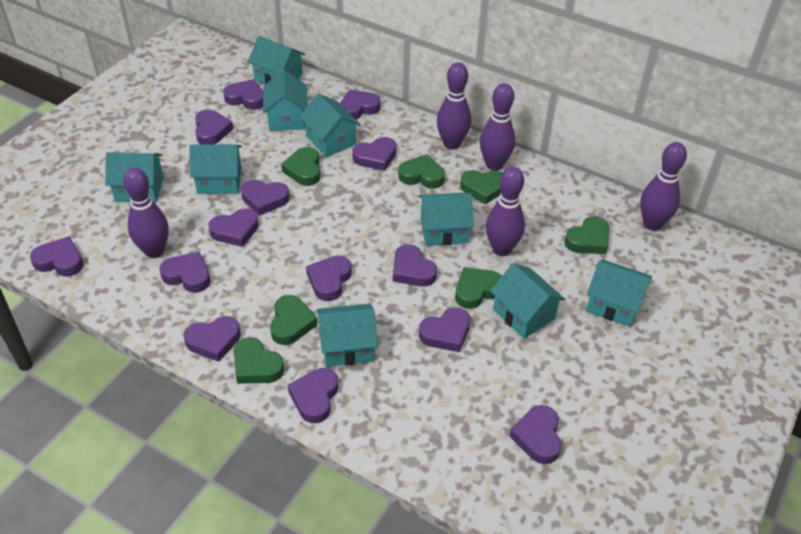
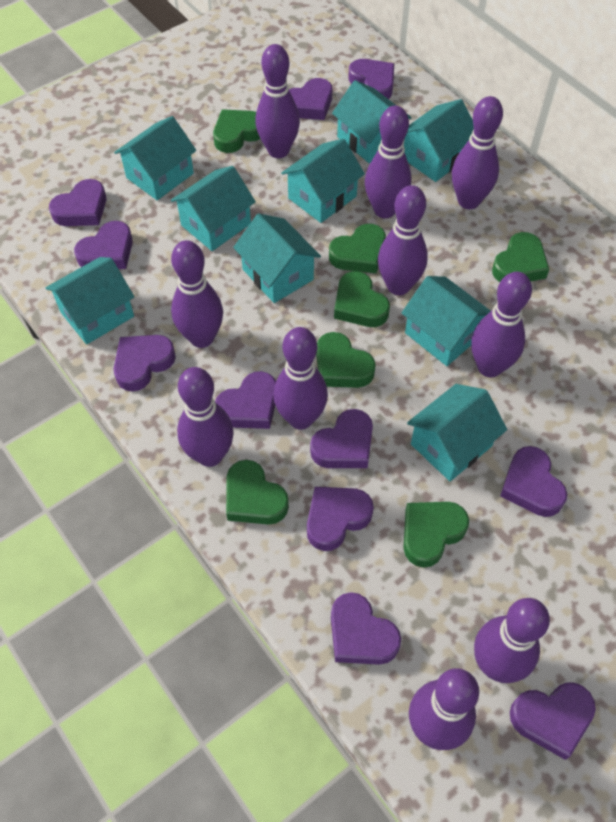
purple bowling pin: [123,168,169,258] [437,62,471,150] [480,83,515,171] [486,167,525,256] [640,142,687,231] = 5 -> [171,240,223,348] [177,367,234,467] [255,44,300,158] [273,327,328,430] [365,106,411,218] [378,185,428,295] [409,668,479,750] [452,96,503,209] [471,272,532,377] [474,598,550,683] = 10
purple heart: [30,236,84,277] [159,251,211,293] [184,316,241,362] [195,110,233,145] [208,208,259,247] [223,79,263,110] [241,180,289,216] [288,368,338,423] [306,255,352,301] [340,89,381,119] [352,137,397,171] [393,244,437,287] [419,307,470,352] [510,405,561,464] = 14 -> [49,179,106,226] [74,221,133,269] [113,335,176,391] [215,371,276,429] [289,78,332,120] [307,487,374,551] [310,409,373,468] [331,592,401,665] [348,59,394,99] [500,446,567,517] [510,682,596,760] = 11

